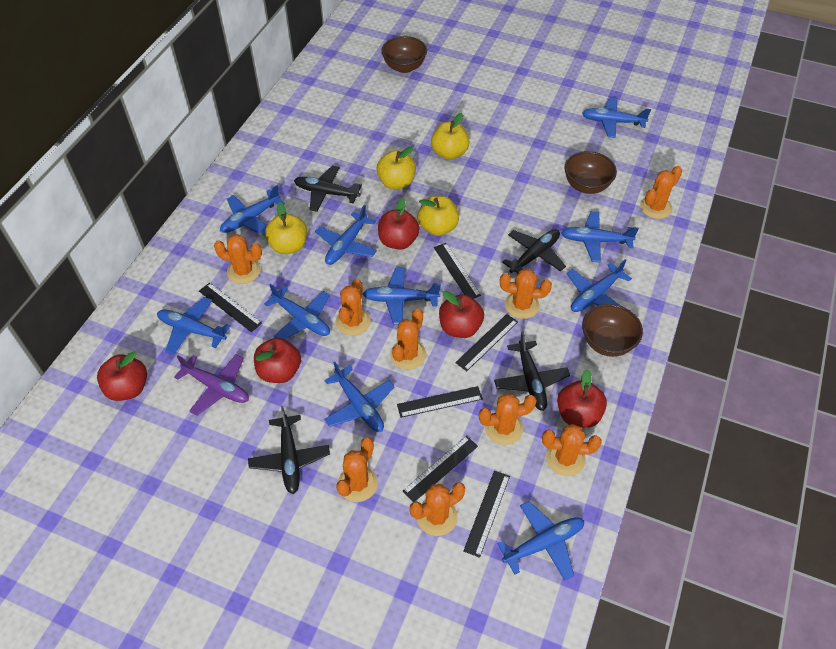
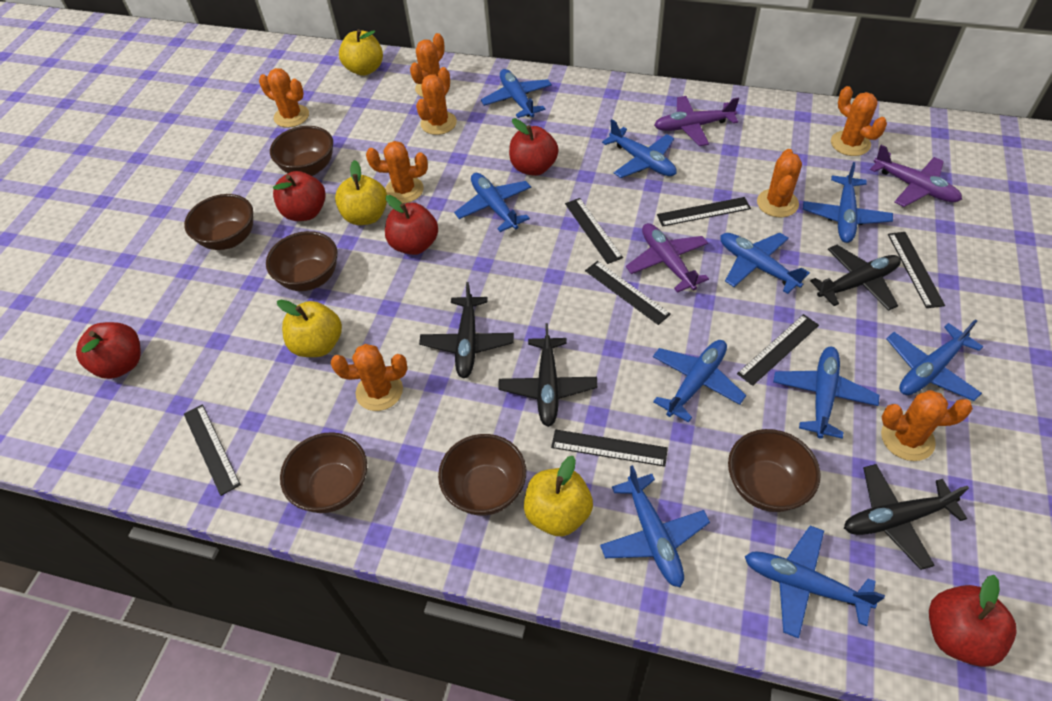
black ruler: [199,283,262,332] [397,386,483,418] [403,436,478,502] [434,243,481,299] [455,314,518,371] [463,471,510,558] = 6 -> [184,404,241,496] [551,429,668,467] [565,198,623,264] [585,261,671,325] [657,197,751,227] [737,314,819,386] [888,232,945,308] = 7
brown bowl: [381,36,427,73] [564,151,617,194] [582,304,643,357] = 3 -> [184,194,253,250] [266,231,338,291] [270,126,333,176] [280,432,367,513] [438,434,526,516] [728,429,821,512] = 6
orange cactus: [214,234,262,284] [336,279,371,336] [336,437,378,502] [390,308,426,370] [410,482,465,536] [479,393,537,445] [500,269,552,319] [542,424,602,476] [640,166,682,219] = 9 -> [259,68,309,127] [331,344,407,411] [366,141,428,203] [410,33,445,97] [416,67,457,135] [757,149,802,217] [831,86,887,156] [881,390,973,461] = 8
purple plane: [174,354,249,416] = 1 -> [626,223,709,293] [654,96,739,146] [870,145,962,207] = 3

